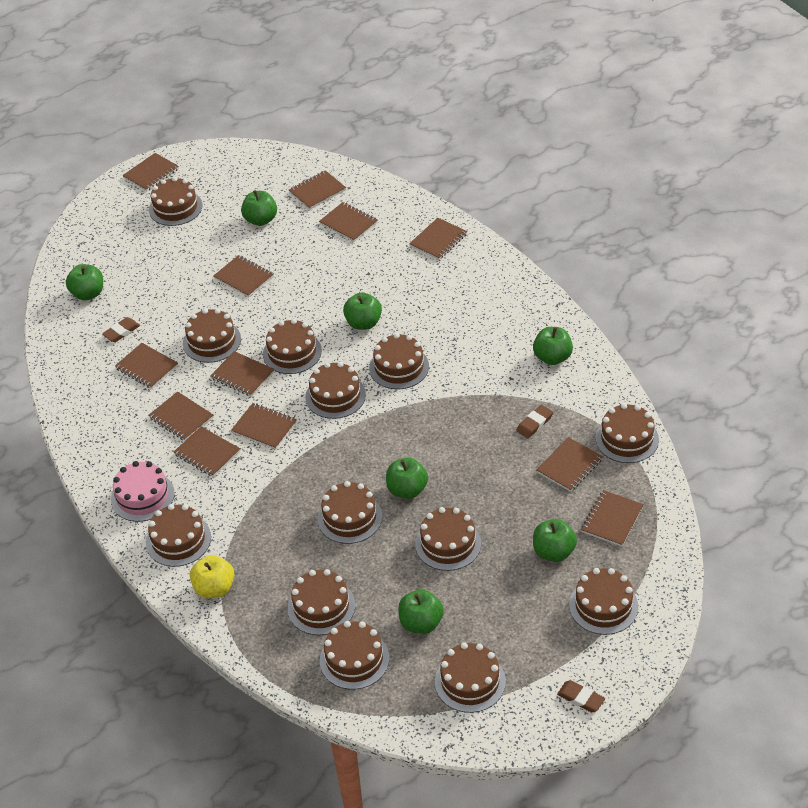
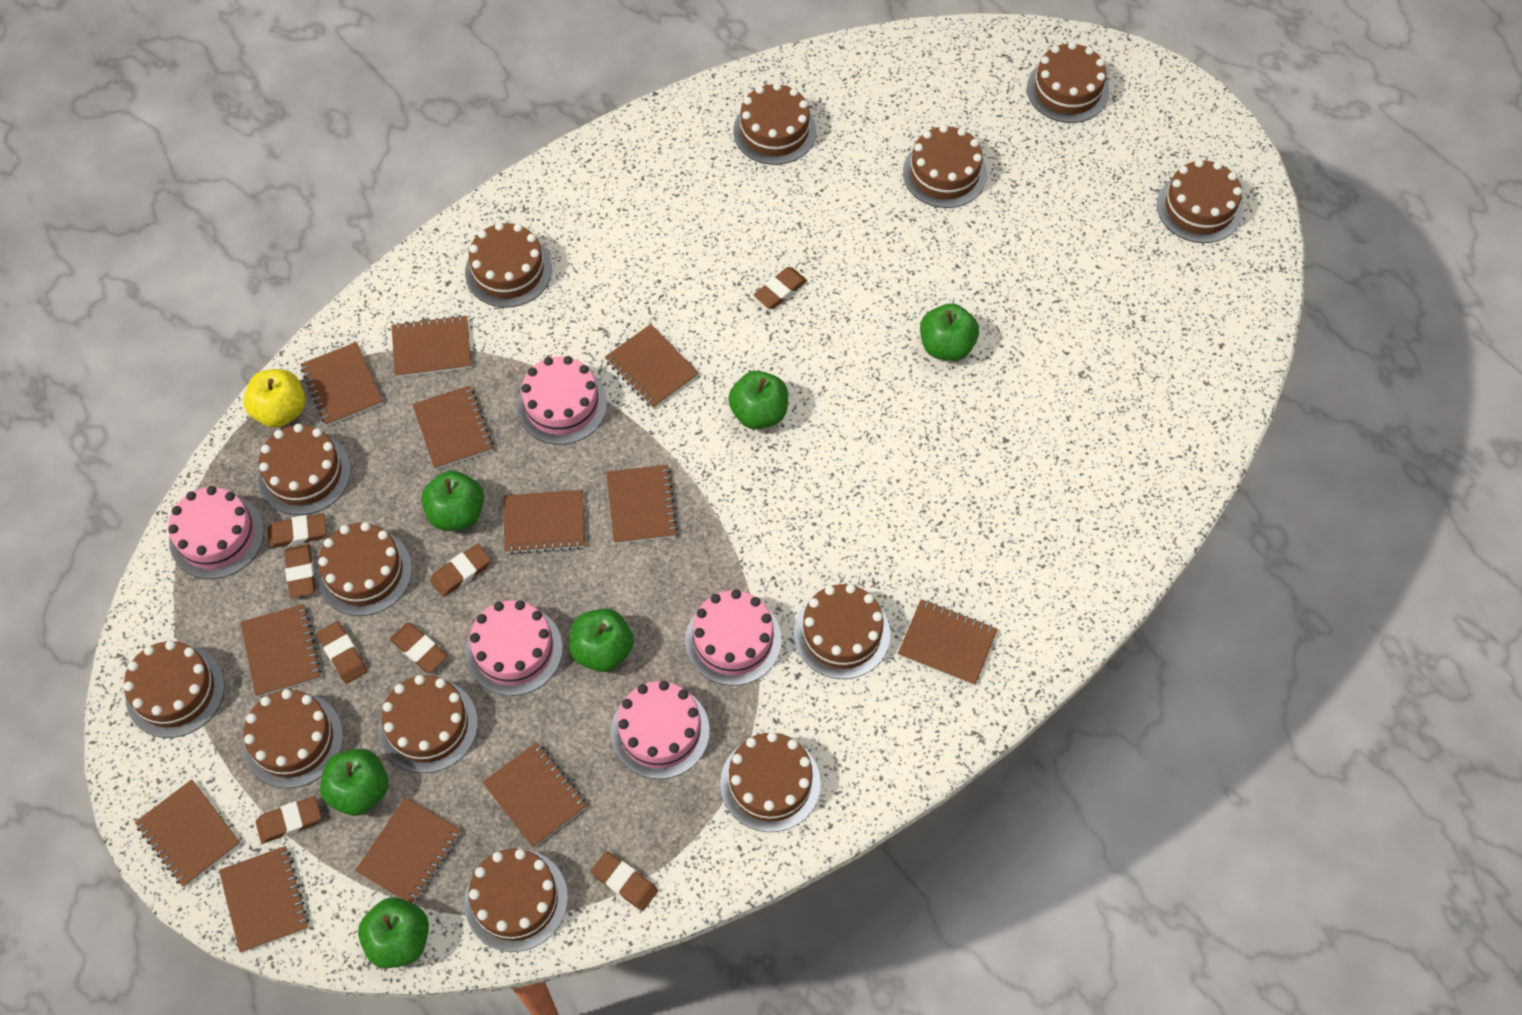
brown eraser: [102,317,140,342] [516,405,553,438] [557,680,605,712] = 3 -> [256,796,322,844] [267,513,327,548] [284,544,316,598] [316,621,367,684] [390,623,448,673] [430,544,491,597] [591,851,658,911] [753,267,807,309] = 8
green apple: [66,264,103,300] [241,190,277,226] [343,292,382,330] [386,458,428,499] [398,589,444,634] [533,327,573,365] [533,519,577,562] = 7 -> [320,749,388,816] [358,897,429,968] [421,471,484,531] [569,608,634,672] [728,371,788,429] [920,304,979,361] = 6
pink cake: [111,461,175,522] = 1 -> [168,486,264,579] [465,600,563,696] [517,356,607,445] [611,681,710,779] [685,589,782,686] = 5

